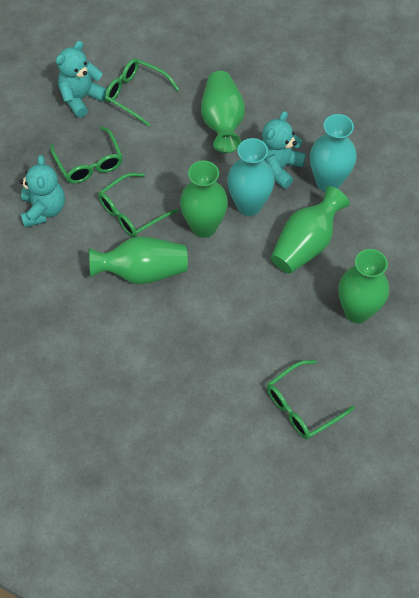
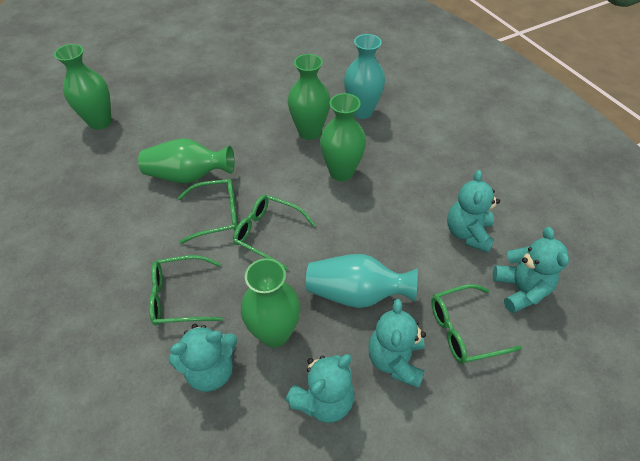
turquoise teddy bear: [19,155,65,228] [56,41,107,118] [262,111,306,189] = 3 -> [168,324,238,392] [286,354,354,423] [368,299,426,388] [447,170,500,253] [493,227,569,313] = 5

